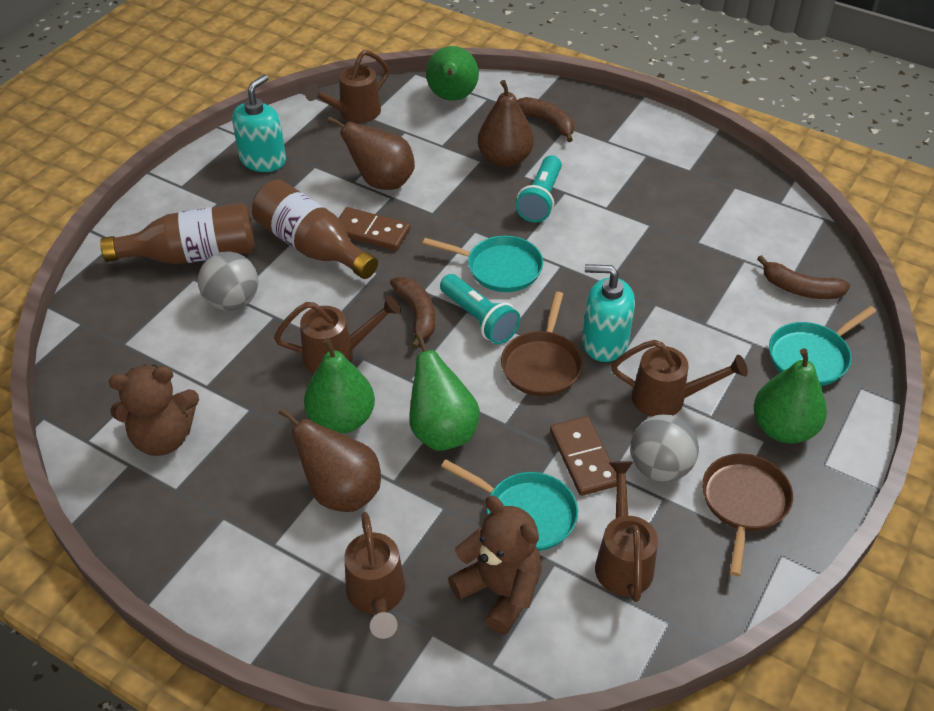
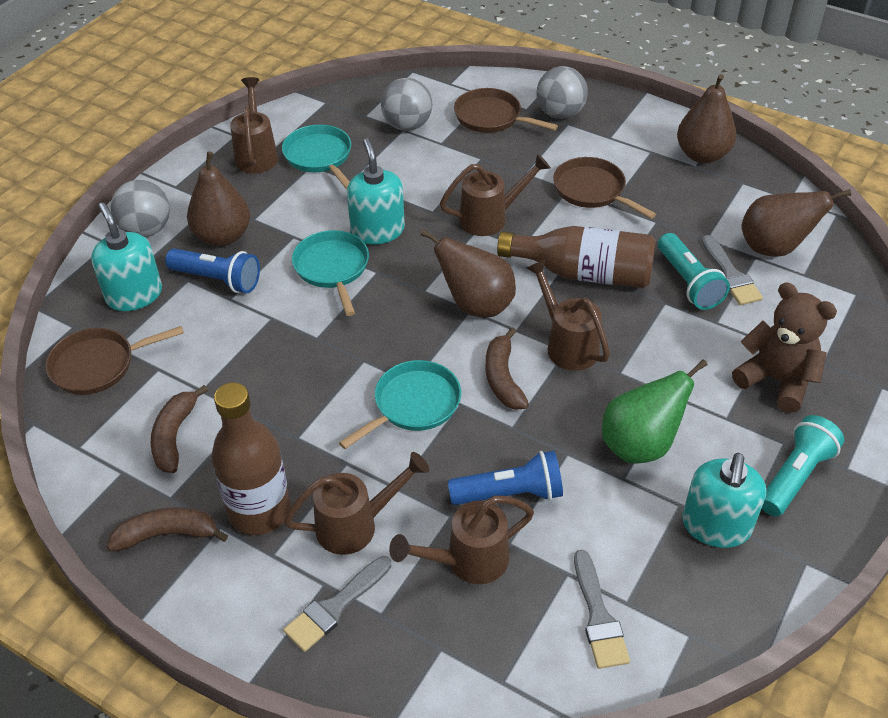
blue flashlight: none = 0 -> [165,248,260,293] [448,451,563,505] = 2
brown domino: [338,207,410,251] [550,416,617,496] = 2 -> none = 0
brown pan: [501,291,583,396] [702,454,793,576] = 2 -> [46,326,184,395] [454,88,558,133] [553,157,656,219] = 3
brown pear: [279,408,381,512] [327,116,415,190] [478,80,534,168] = 3 -> [187,151,250,246] [421,229,516,317] [677,74,737,163] [741,189,851,257] = 4
brown teddy bear: [109,365,199,456] [448,496,542,634] = 2 -> [732,283,837,413] = 1
green pear: [304,338,375,434] [409,332,480,451] [426,46,479,101] [754,348,827,443] = 4 -> [602,359,708,464] = 1
grey ball: [198,251,258,311] [630,415,699,482] = 2 -> [111,180,170,237] [381,78,433,131] [536,66,588,119] = 3
grey brush: none = 0 -> [284,556,391,652] [574,550,630,669] [702,235,763,305] = 3
turquoise soap dispenser: [232,75,286,172] [582,264,635,362] = 2 -> [91,203,162,311] [347,138,405,244] [682,453,766,548] = 3

